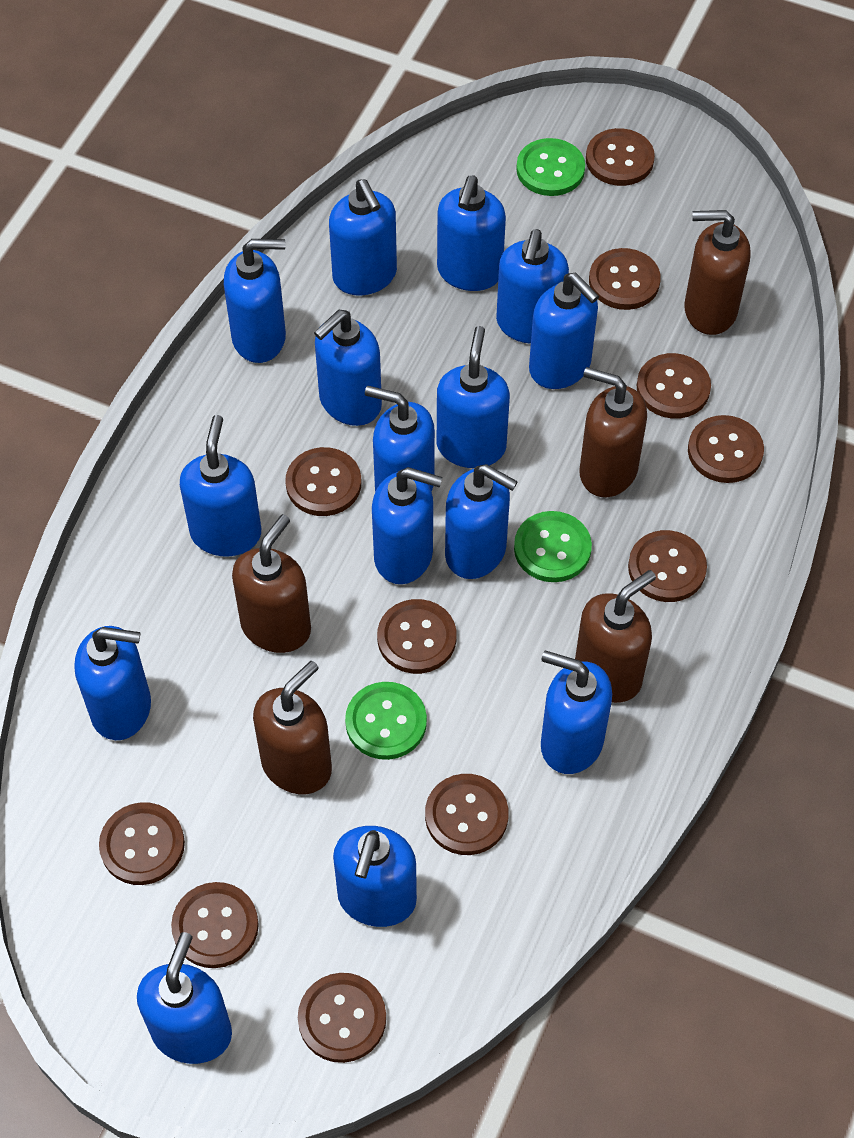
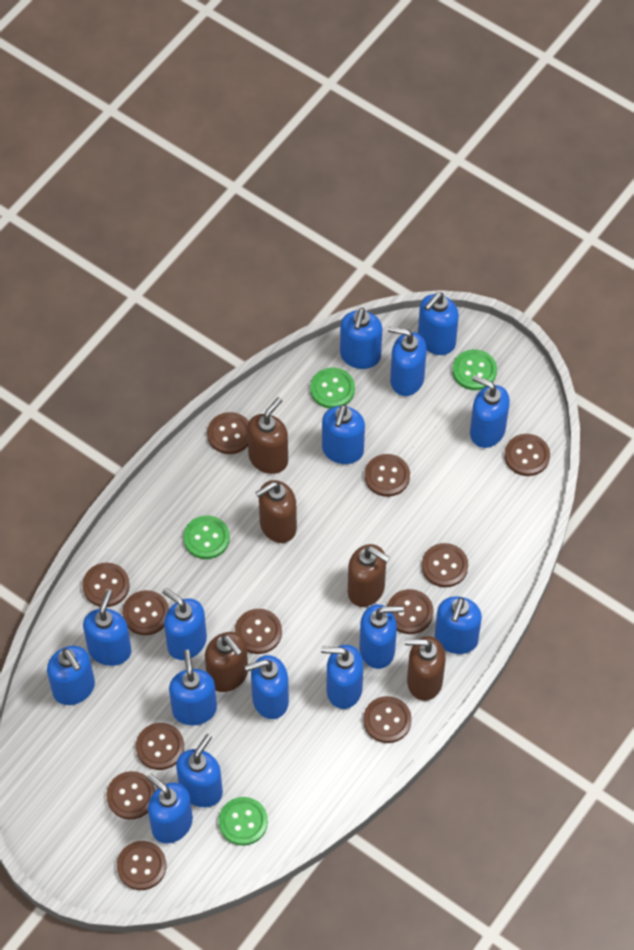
brown button: [99,802,185,885] [171,882,259,968] [285,447,361,516] [298,973,386,1063] [377,599,456,674] [425,774,509,855] [586,128,655,186] [589,248,661,310] [628,530,707,602] [637,353,711,419] [688,415,764,483] = 11 -> [82,563,130,607] [106,771,155,820] [117,841,166,890] [122,590,169,635] [136,723,184,770] [207,412,249,454] [235,609,282,654] [363,696,412,743] [365,454,410,497] [387,589,434,634] [422,543,468,587] [504,434,550,476] = 12
green button: [345,682,427,760] [514,511,592,582] [516,138,585,196] = 3 -> [183,515,230,559] [219,797,268,846] [310,367,355,409] [452,349,497,390] = 4

